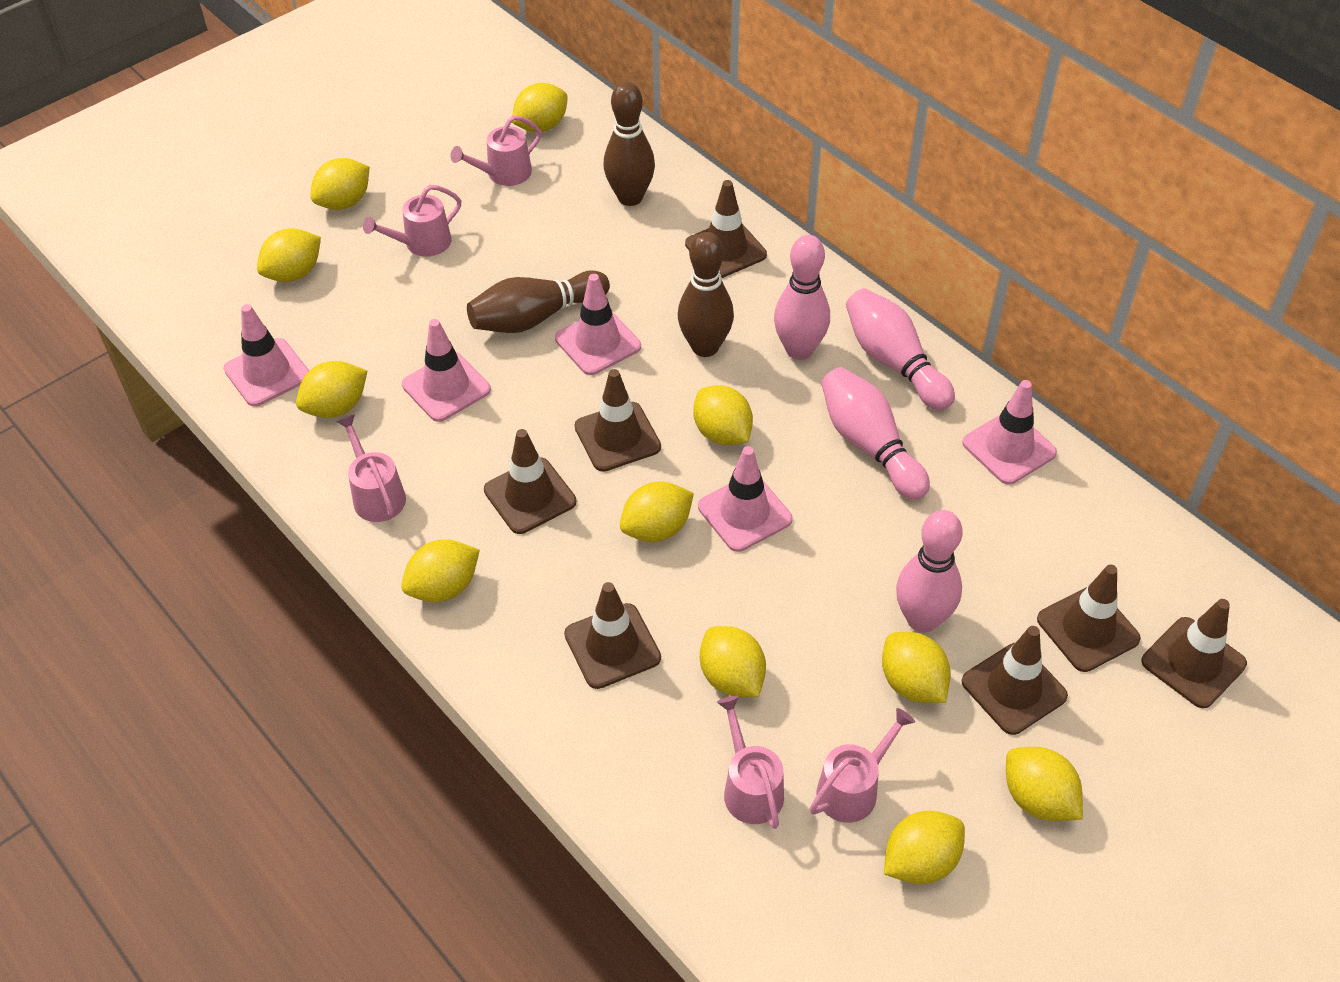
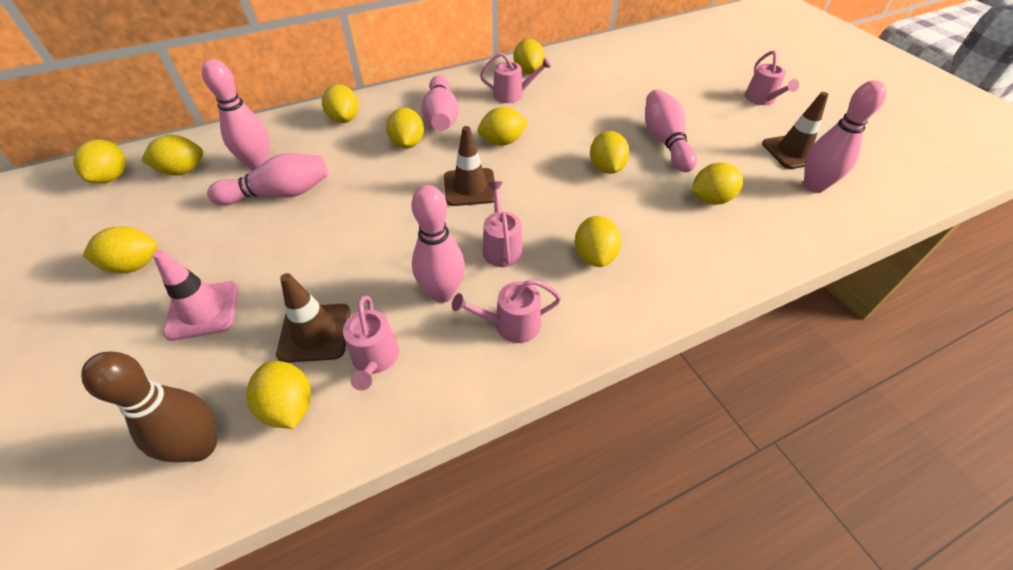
brown bowling pin: [467,270,610,333] [603,82,655,206] [678,232,734,357] = 3 -> [81,351,217,462] = 1
brown traffic cone: [484,429,576,534] [564,582,661,689] [575,369,661,472] [685,180,767,278] [962,626,1068,735] [1037,565,1141,672] [1141,599,1247,708] = 7 -> [276,273,351,363] [444,126,495,206] [762,92,829,169] = 3
pink bowling pin: [774,235,830,360] [821,367,930,500] [846,288,955,411] [896,510,963,633] = 4 -> [202,59,269,171] [207,153,328,206] [411,185,465,303] [421,75,459,131] [645,89,697,172] [804,80,886,193] = 6
pink traffic cone: [223,304,309,407] [402,319,491,422] [555,274,641,375] [698,446,793,552] [962,380,1057,485] = 5 -> [153,250,239,341] = 1

